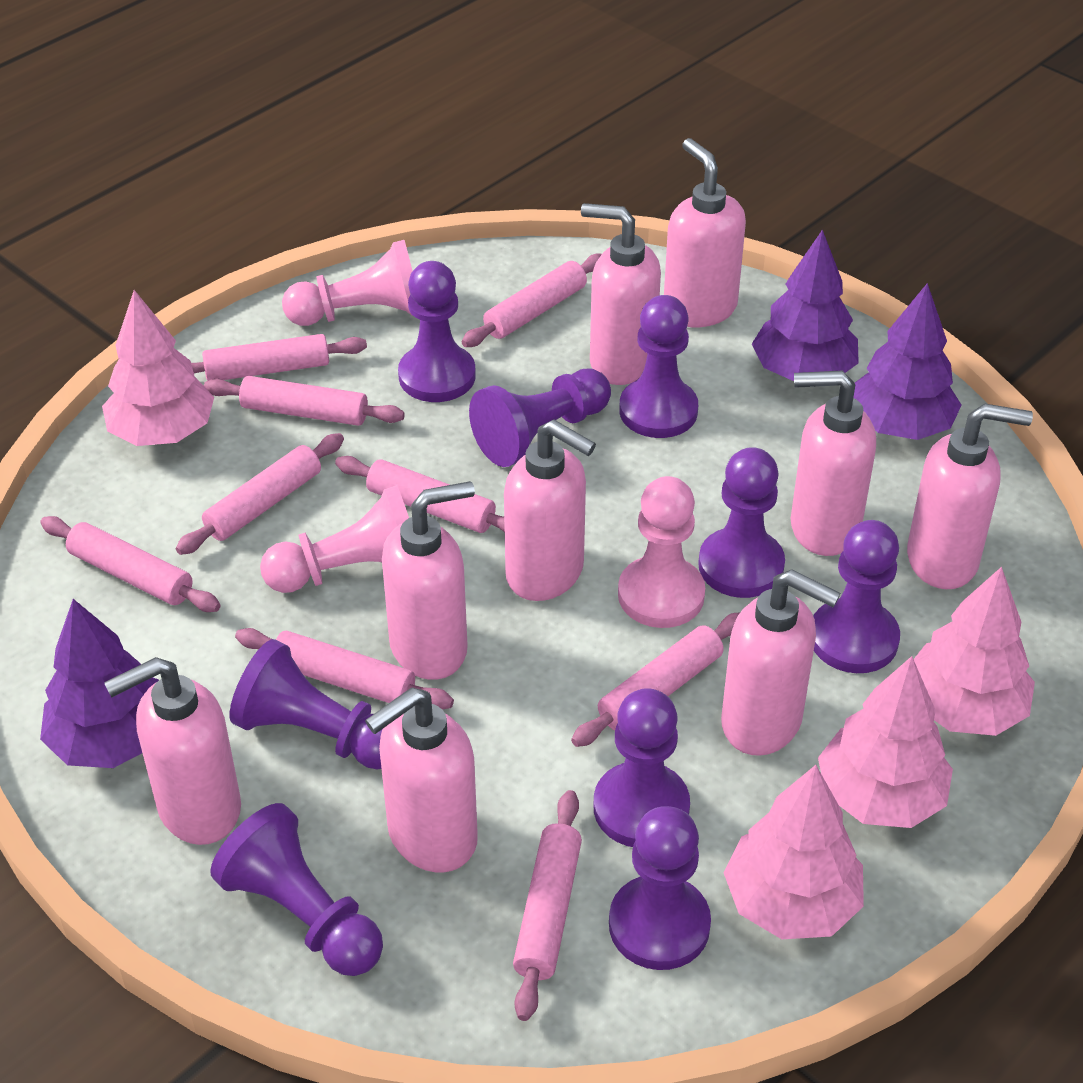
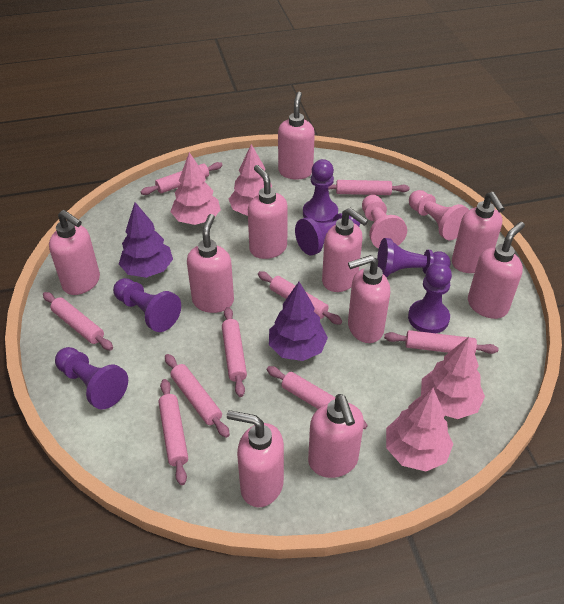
pink pawn: [260,485,409,593] [282,240,413,326] [618,476,705,628] = 3 -> [362,195,407,249] [409,190,469,240] = 2
pink soap dispenser: [104,657,241,845] [365,688,478,872] [382,481,475,680] [504,419,596,601] [581,203,661,385] [664,138,746,327] [721,569,841,756] [790,371,876,556] [907,404,1033,589] = 9 -> [49,210,100,295] [187,214,234,313] [227,410,284,507] [248,165,288,259] [278,92,315,179] [308,394,364,478] [322,208,368,292] [348,255,390,343] [452,192,505,273] [468,222,525,319] = 10
purple pawn: [210,803,383,976] [230,639,383,769] [398,261,476,402] [469,368,611,467] [594,688,690,847] [609,806,711,970] [619,295,698,438] [698,447,785,598] [813,520,900,673] = 9 -> [55,347,128,410] [113,278,181,332] [295,213,360,256] [303,159,338,223] [377,238,451,277] [408,262,452,333] = 6
purple tree: [40,599,159,768] [752,229,859,381] [853,283,962,440] = 3 -> [119,202,173,278] [269,282,328,361] = 2

